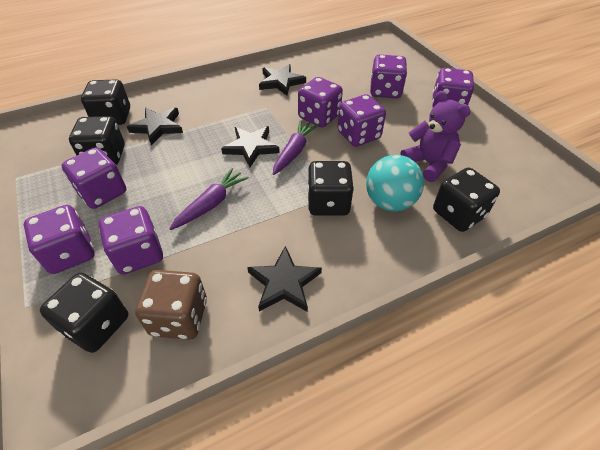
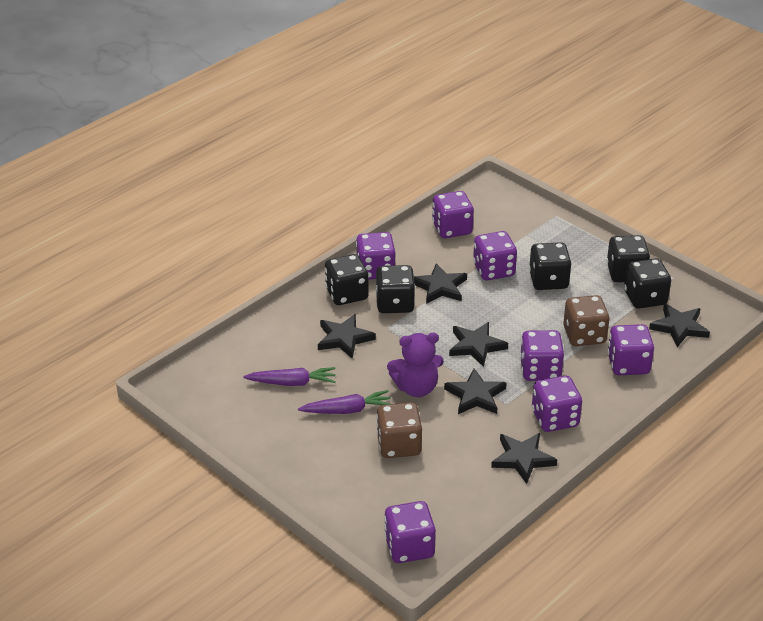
black star: [127,108,183,145] [221,126,280,167] [247,246,322,312] [259,64,306,96] = 4 -> [318,314,376,359] [414,263,467,304] [444,368,507,414] [449,322,508,367] [491,433,557,484] [649,303,710,347] = 6
brown dice: [135,270,207,340] = 1 -> [376,402,422,458] [563,295,610,346] = 2
turquoise ball: [366,155,424,211] = 1 -> none = 0

